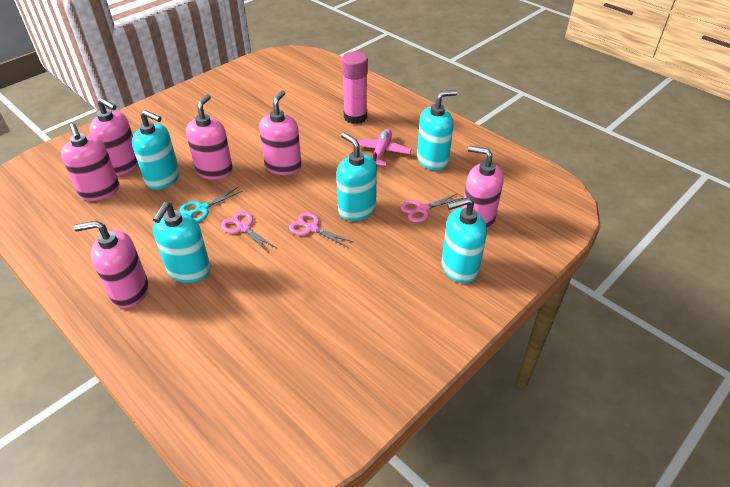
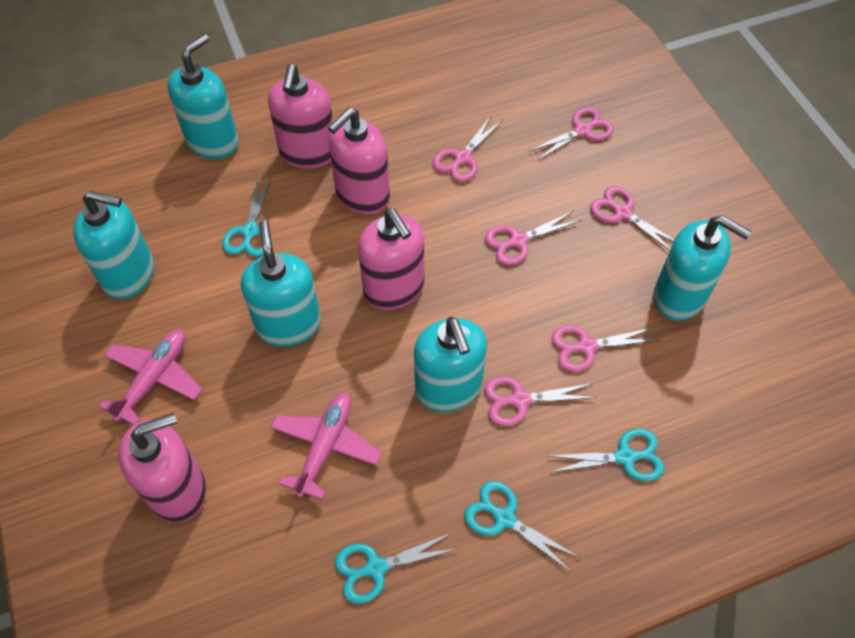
pink glue stick: [342,52,368,124] = 1 -> none = 0
pink plane: [352,129,412,166] = 1 -> [99,329,202,425] [270,392,381,500] = 2
pink scissors: [221,211,277,253] [289,212,353,248] [400,193,463,223] = 3 -> [433,116,503,182] [484,377,597,426] [485,211,581,265] [529,107,614,161] [551,325,660,372] [590,186,674,250] = 6
pink soap dispenser: [61,123,119,201] [74,221,149,308] [89,98,139,176] [186,94,233,180] [259,90,302,175] [462,146,504,230] = 6 -> [118,413,206,523] [268,64,333,169] [328,108,390,215] [358,209,424,310] = 4
turquoise scissors: [179,187,243,222] = 1 -> [222,178,271,257] [335,533,457,604] [464,481,580,573] [548,429,664,481] = 4

